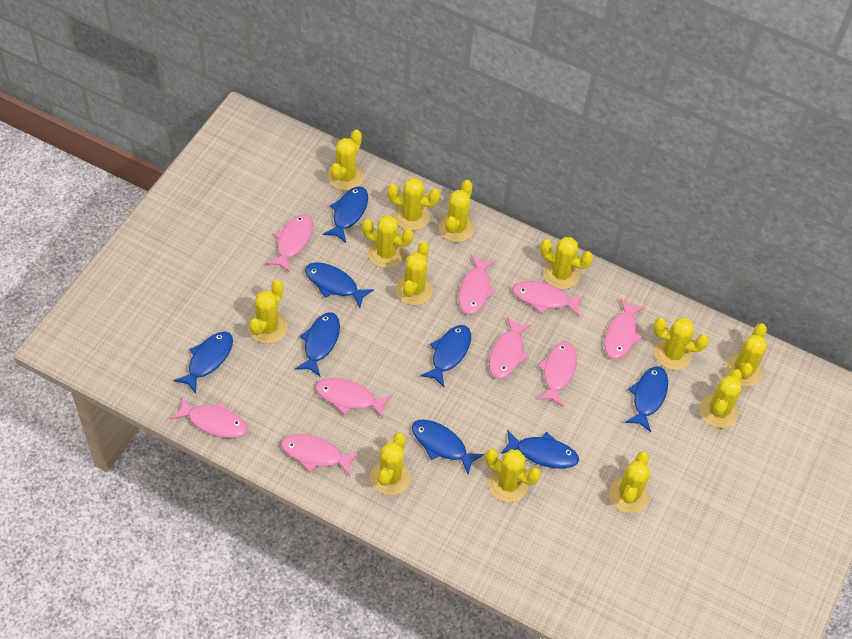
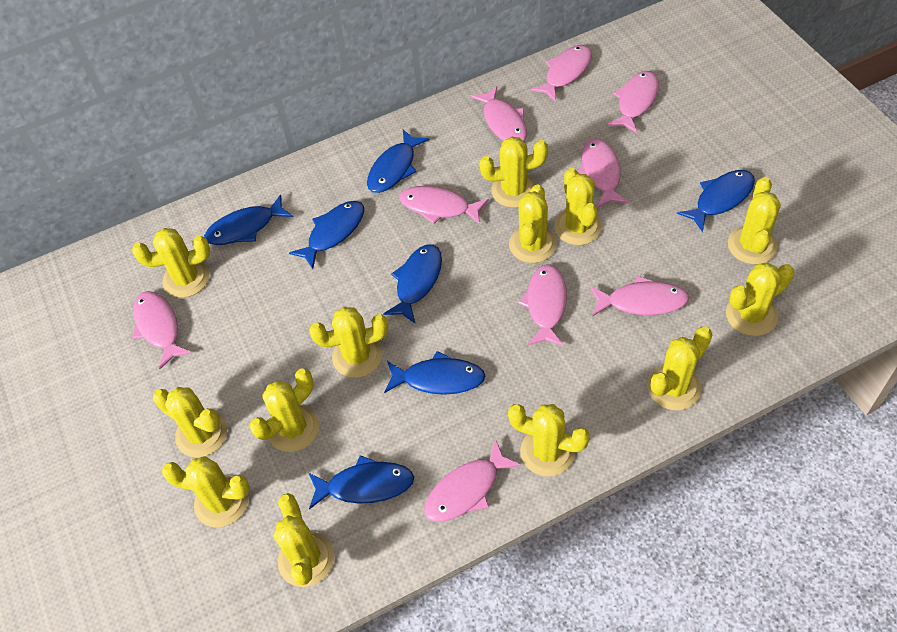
blue fish: [173,331,233,394] [295,312,340,377] [305,262,374,308] [323,186,368,243] [412,419,484,474] [420,325,471,387] [501,430,579,469] [625,366,668,432] = 8 -> [204,195,293,245] [289,201,364,269] [309,455,414,509] [367,130,429,193] [383,244,442,324] [384,351,485,395] [677,170,755,233] = 7

